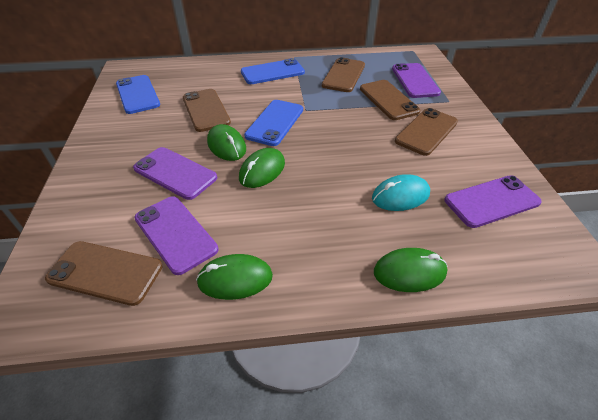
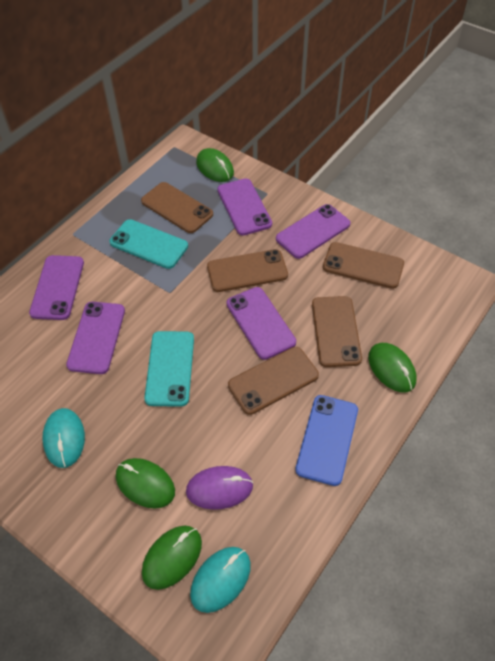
blue phone: [116,75,160,114] [241,58,305,84] [244,100,303,146] = 3 -> [295,395,358,486] = 1
purple mouse: none = 0 -> [186,466,253,510] = 1
purple phone: [133,147,217,200] [134,196,218,275] [392,63,441,98] [445,175,542,228] = 4 -> [29,255,84,320] [66,302,125,374] [217,178,272,236] [226,287,296,360] [276,204,351,259] = 5
turquoise mouse: [372,174,430,211] = 1 -> [42,408,85,468] [190,547,251,613] = 2
turquoise phone: none = 0 -> [109,219,188,269] [144,331,194,407] = 2

